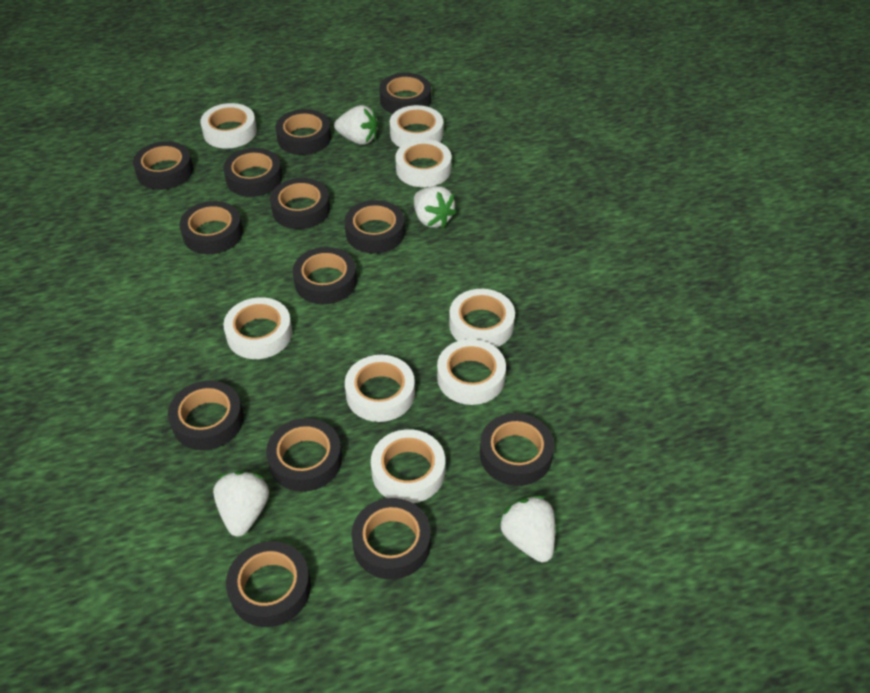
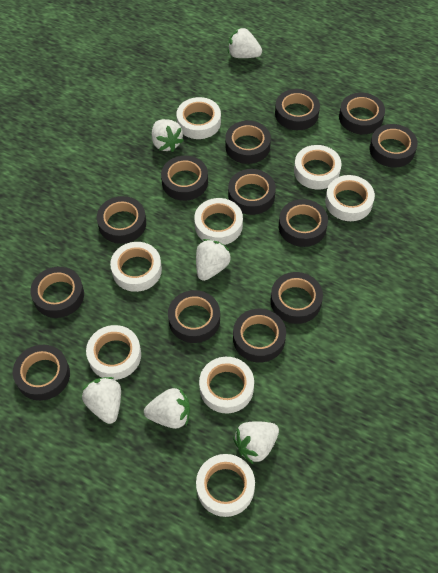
white strawberry: [213,471,269,536] [334,105,379,145] [414,186,457,228] [499,496,555,562] = 4 -> [82,377,121,424] [144,388,190,429] [152,119,184,152] [196,239,231,281] [228,27,262,58] [233,421,279,464] = 6

